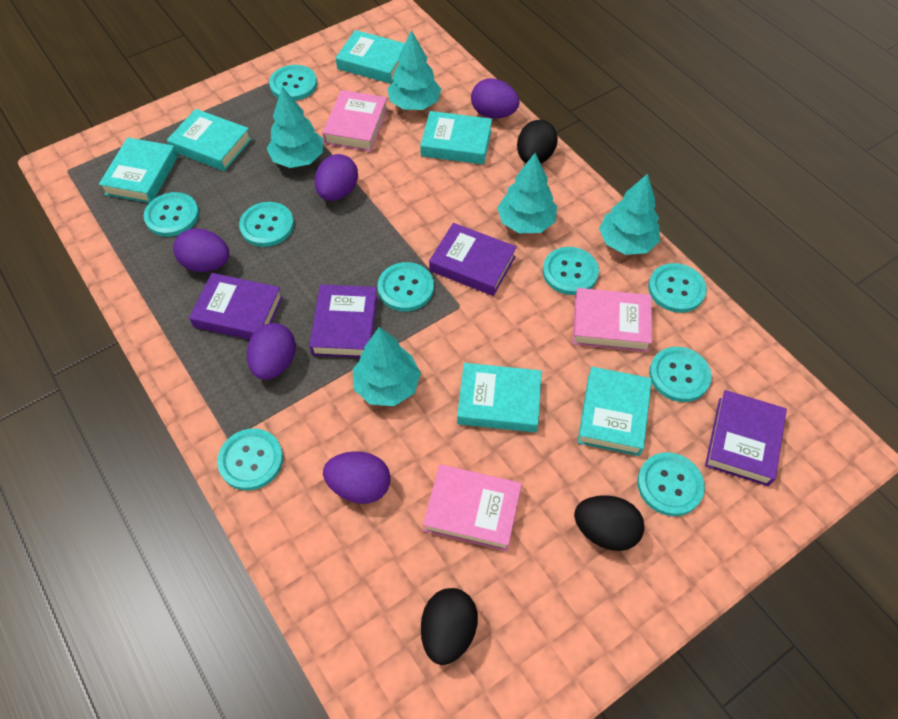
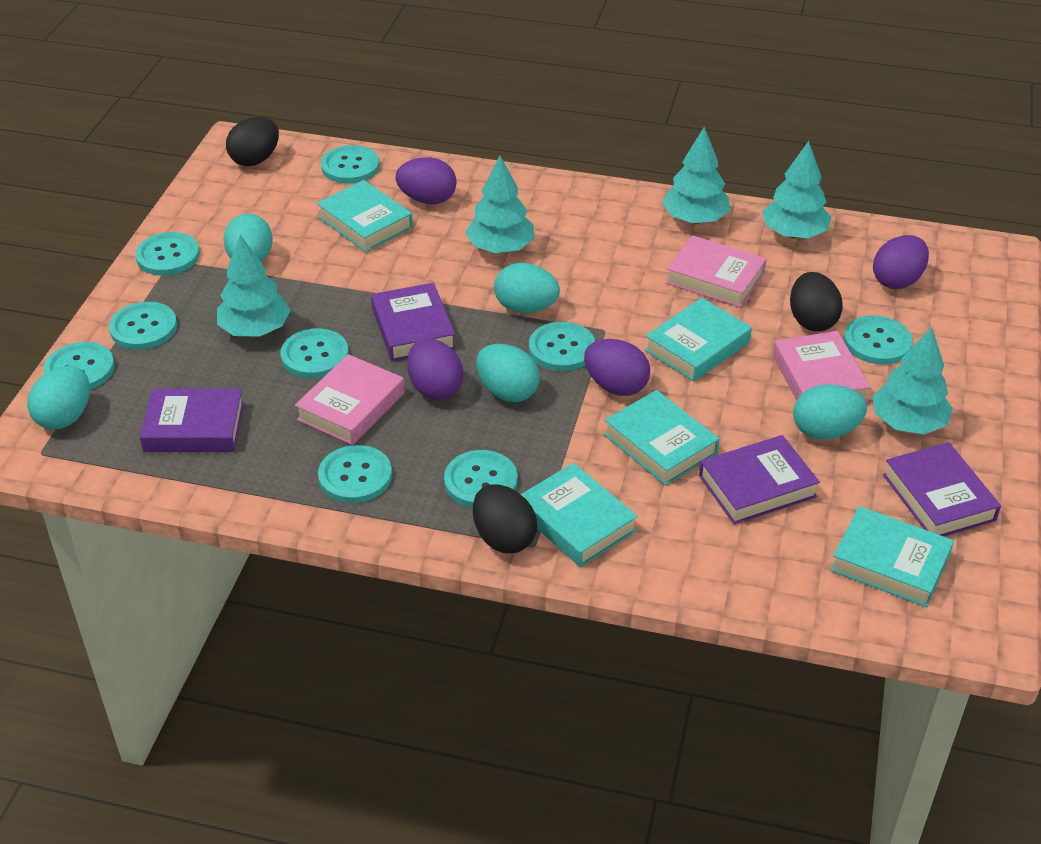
purple egg: [173,228,229,272] [247,323,296,380] [315,154,358,201] [323,451,391,504] [471,78,520,119] = 5 -> [396,157,457,204] [407,338,464,400] [584,339,650,396] [873,235,929,289] = 4
turquoise book: [99,137,178,203] [167,109,252,171] [336,30,405,84] [420,111,492,164] [457,363,542,432] [577,366,652,456] = 6 -> [317,180,413,252] [521,463,638,567] [604,390,719,485] [644,298,752,382] [830,506,954,607] = 5
turquoise egg: none = 0 -> [27,366,90,429] [223,214,273,262] [476,344,540,402] [494,263,560,313] [793,384,867,440] = 5

